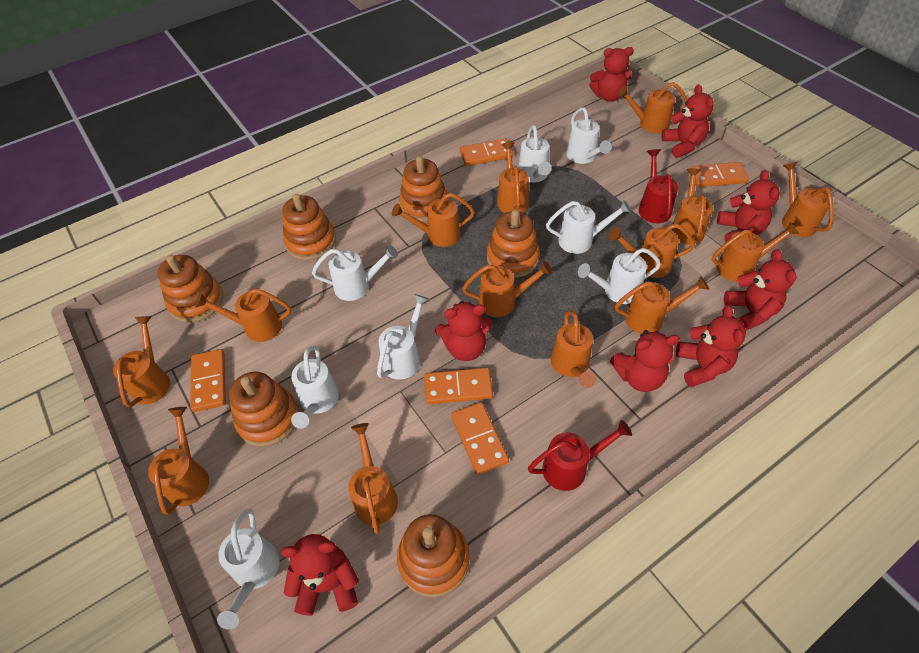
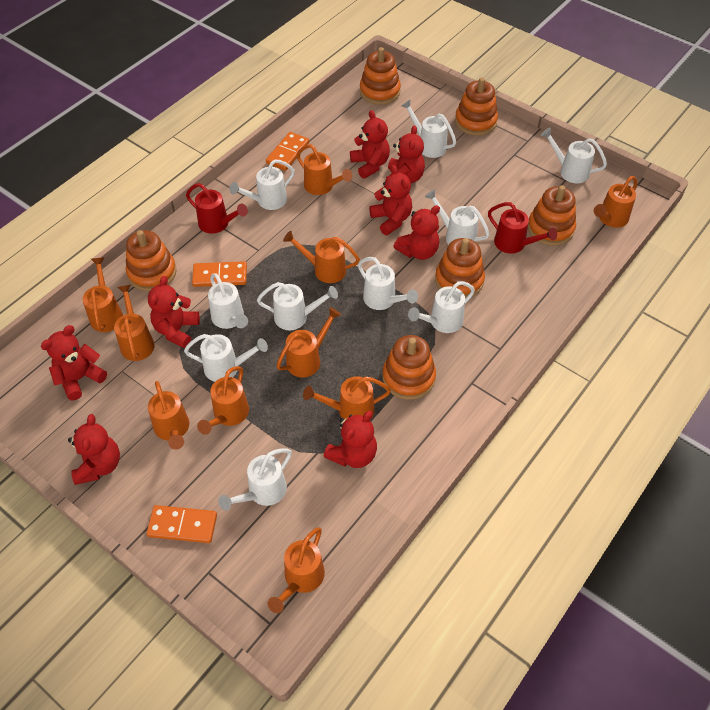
orange domino: [190,349,226,412] [424,367,493,404] [451,402,509,475] [460,139,513,166] [690,162,749,187] = 5 -> [146,505,217,543] [192,261,247,287] [266,132,309,171] = 3
orange watering can: [113,316,170,407] [148,407,209,515] [195,289,291,342] [348,423,398,534] [392,193,475,247] [462,261,553,317] [497,142,529,213] [551,311,596,388] [609,224,695,278] [615,276,709,334] [618,82,688,133] [671,168,713,245] [712,222,799,282] [782,162,834,237] = 14 -> [83,258,123,332] [114,285,154,361] [148,381,189,450] [197,366,249,435] [268,527,325,613] [276,307,341,377] [283,231,360,283] [297,144,352,195] [303,376,391,419] [594,176,637,228] = 10
white watering can: [217,509,279,629] [291,346,339,429] [312,245,398,301] [377,294,429,380] [518,125,552,183] [546,200,631,254] [567,107,612,164] [578,248,661,304] = 8 -> [184,334,268,382] [208,273,248,329] [218,448,292,511] [229,159,295,210] [257,282,338,330] [358,257,418,310] [401,100,456,158] [408,281,475,333] [425,189,490,245] [541,128,607,183] = 10

